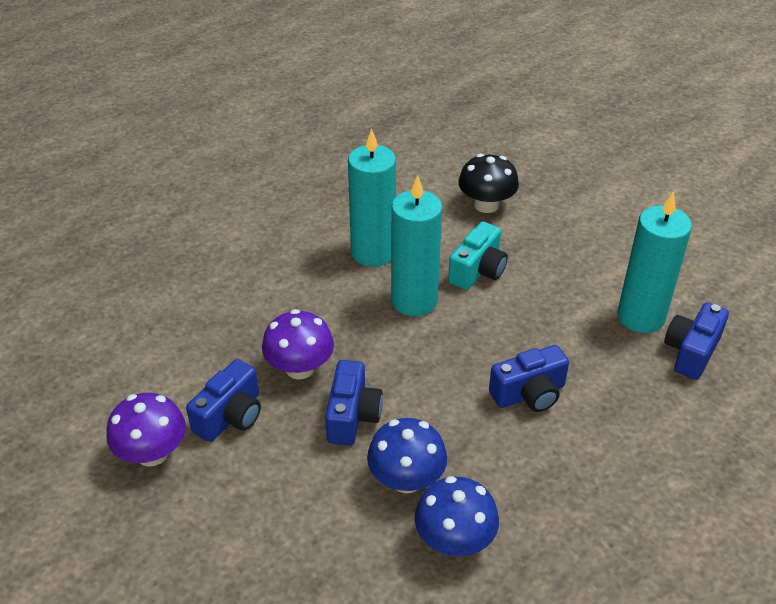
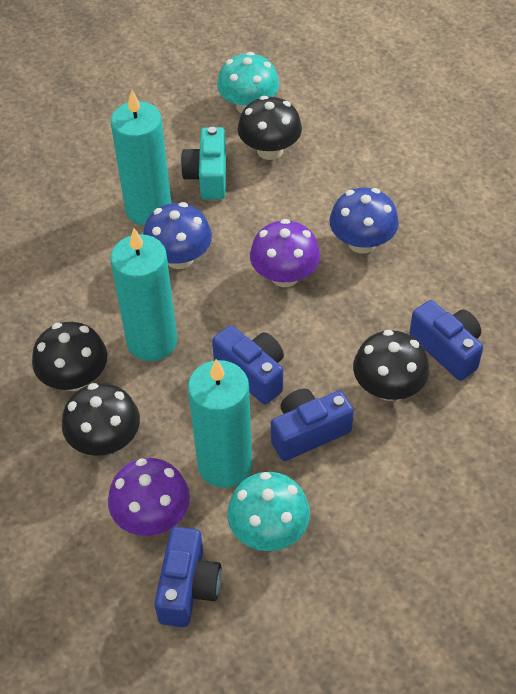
black mushroom: [458,154,519,213] = 1 -> [32,322,107,391] [62,383,140,456] [238,96,302,160] [353,330,429,401] = 4
turquoise mushroom: none = 0 -> [217,52,279,113] [227,472,310,551] = 2

